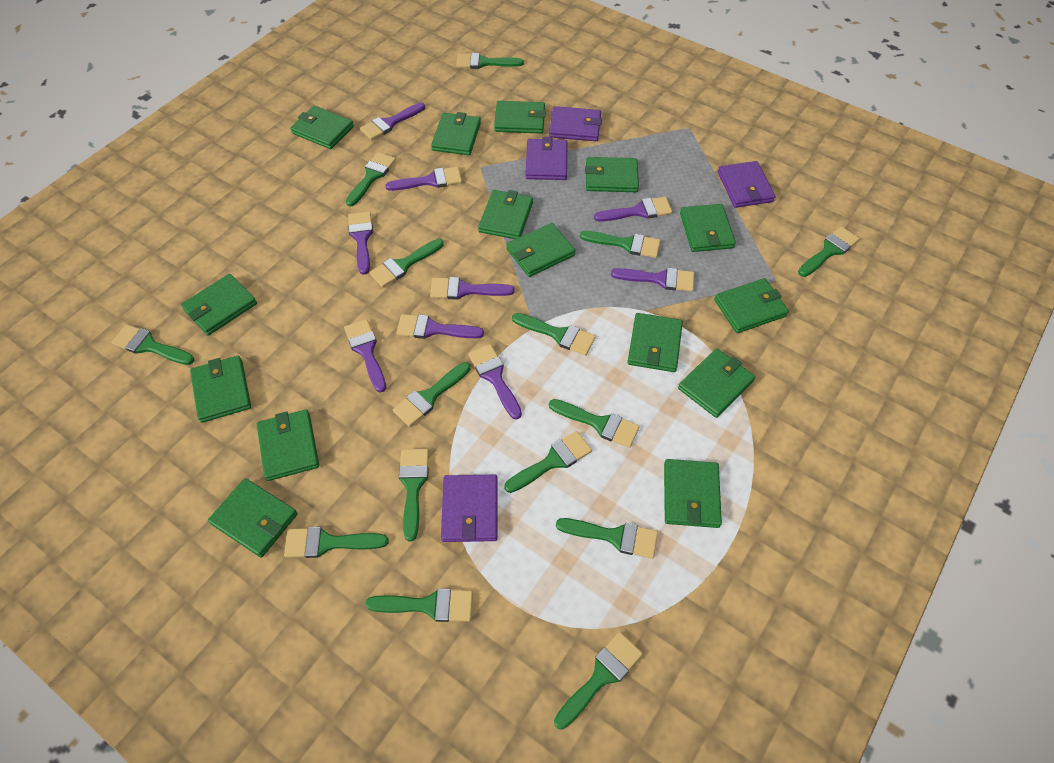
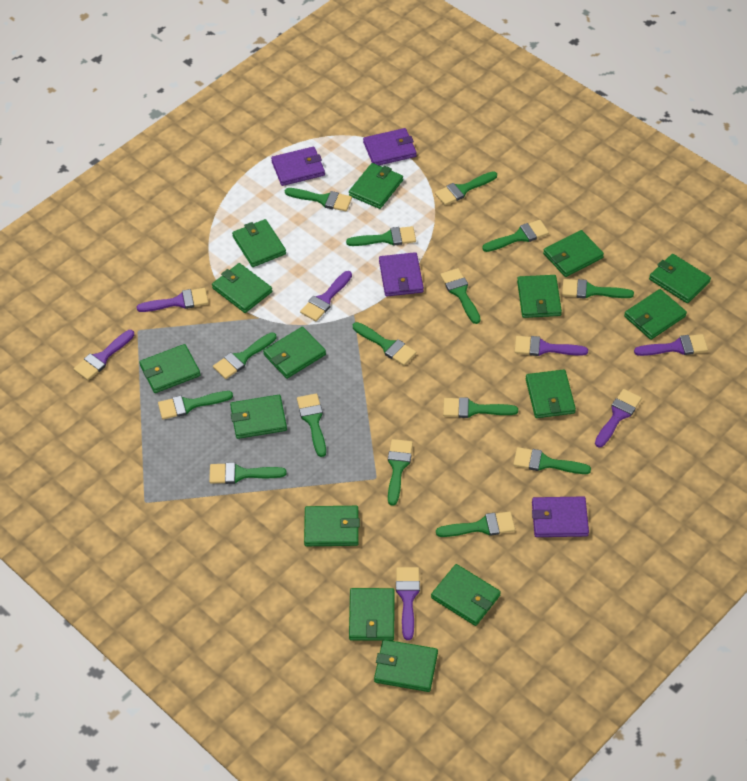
purple brush: [344,319,386,393] [348,211,373,275] [360,102,425,140] [385,167,462,191] [396,314,484,339] [430,277,514,299] [468,344,522,420] [594,197,672,221] [611,268,694,292] = 9 -> [74,330,134,380] [137,288,209,312] [300,271,352,321] [396,567,420,640] [515,336,588,356] [595,389,642,448] [634,334,708,356] = 7

